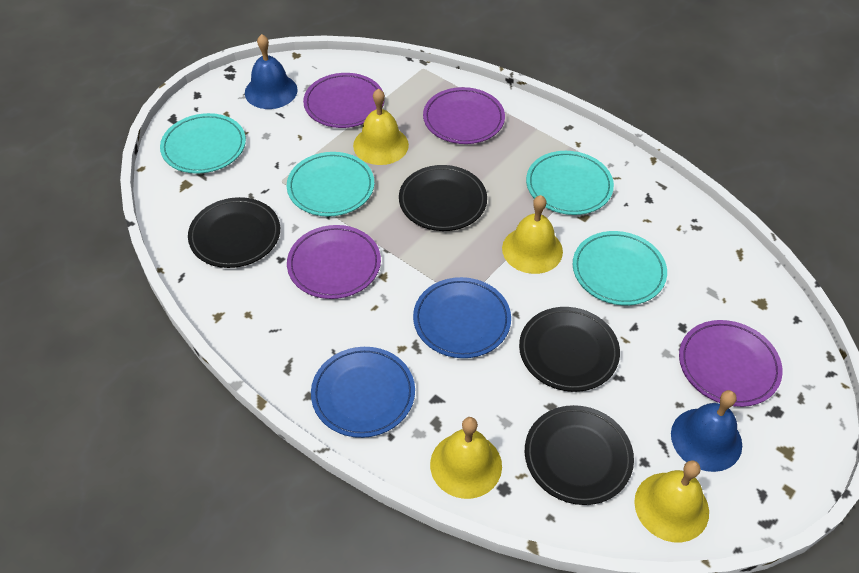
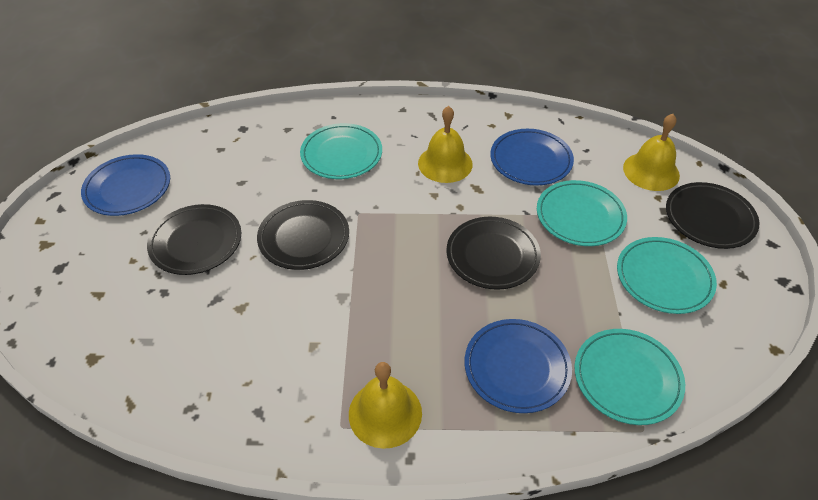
blue bell: [245,34,298,109] [671,390,742,472] = 2 -> none = 0
blue plate: [311,347,415,438] [413,277,511,358] = 2 -> [81,154,170,216] [465,319,572,413] [490,129,574,185] = 3
purple plate: [287,225,381,299] [303,73,384,128] [423,87,505,144] [679,320,783,407] = 4 -> none = 0
yellow bell: [353,88,409,165] [430,417,502,499] [502,195,563,274] [634,460,709,542] = 4 -> [349,362,422,449] [418,106,473,183] [623,114,680,191] = 3

